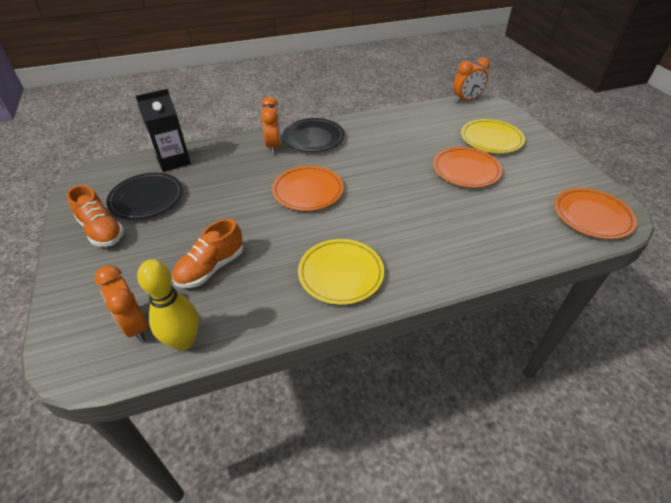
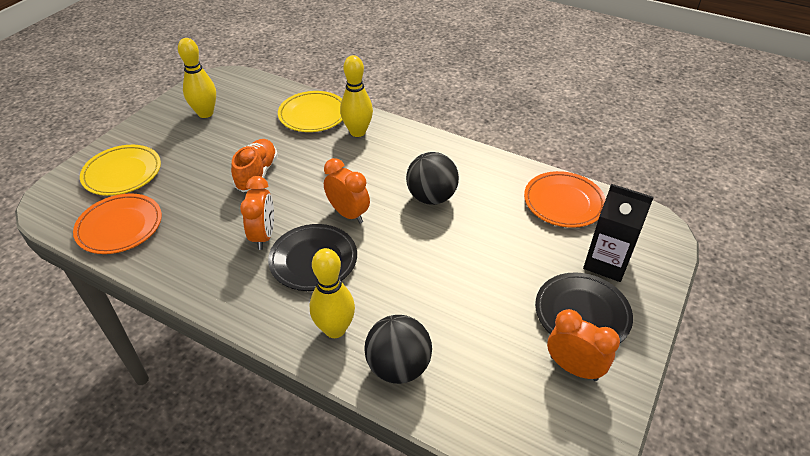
black ball: none = 0 -> [364,315,432,384] [406,152,459,205] = 2
orange plate: [272,166,343,211] [433,147,502,188] [554,188,637,239] = 3 -> [73,193,162,254] [524,171,606,228] = 2
orange shoe: [67,185,124,247] [172,219,243,288] = 2 -> [231,139,278,192] = 1
yellow bowling pin: [137,259,199,351] = 1 -> [178,38,216,118] [310,248,355,338] [340,55,373,137] = 3

